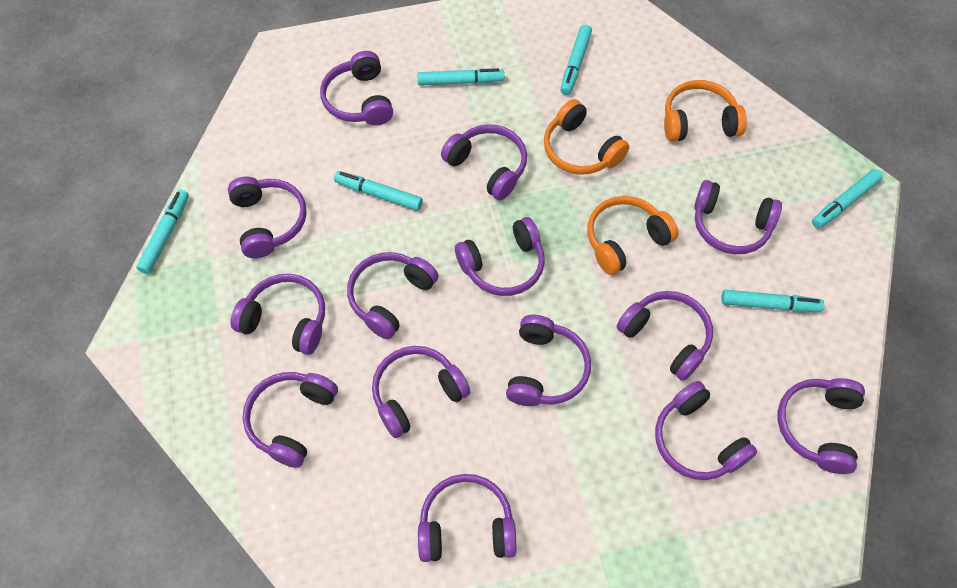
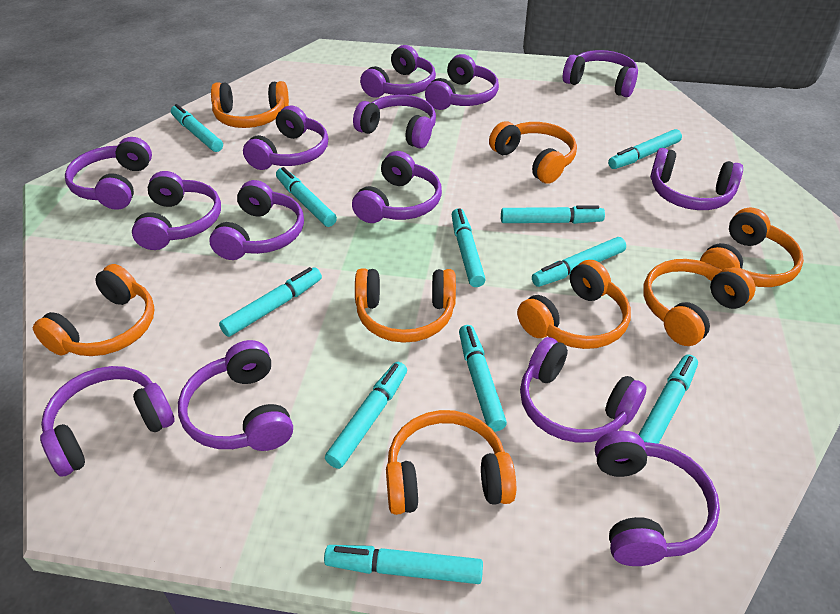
orange headphones: [544,99,630,175] [587,196,678,275] [664,80,747,142] = 3 -> [33,264,155,356] [211,81,289,128] [355,268,456,343] [386,410,516,515] [489,121,577,184] [517,260,631,349] [643,259,756,346] [700,208,804,287] = 8
turquoise marker: [136,190,189,274] [334,171,423,211] [417,68,504,86] [560,25,592,95] [721,290,824,312] [812,169,883,228] = 6 -> [171,104,223,152] [219,267,322,337] [276,167,337,227] [324,545,483,584] [325,362,407,469] [452,208,486,287] [459,325,507,432] [501,205,605,224] [532,237,626,287] [608,129,682,169] [638,354,698,444] = 11

